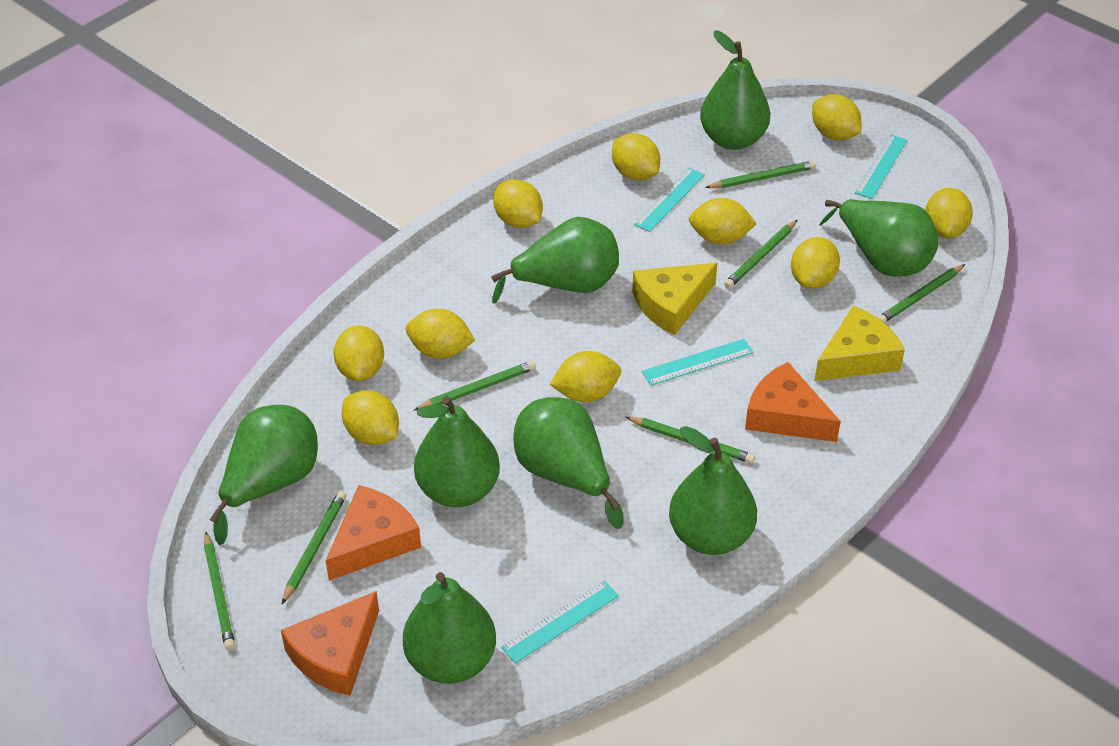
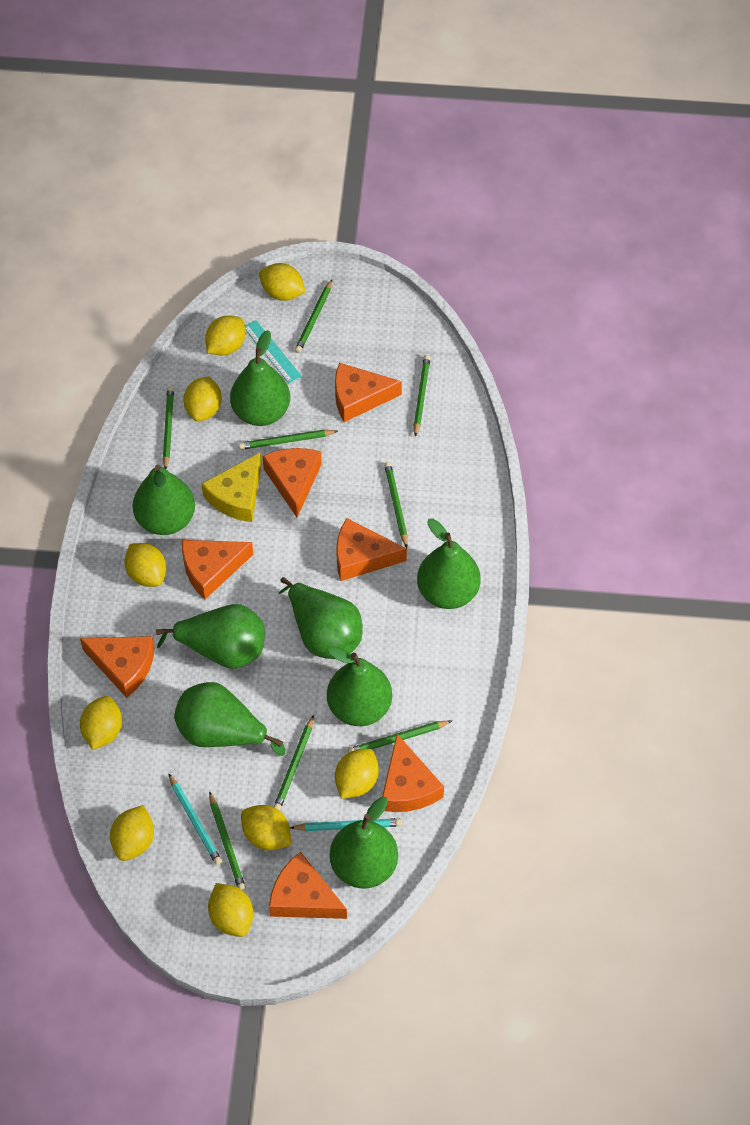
green pencil: [204,532,235,651] [282,491,346,604] [414,361,536,410] [625,416,755,464] [705,160,816,188] [724,220,797,289] [877,264,965,323] = 7 -> [163,386,174,469] [209,791,246,891] [239,430,338,450] [273,715,314,811] [295,280,332,353] [348,720,452,753] [384,462,408,548] [414,355,430,437] = 8
orange cheese: [281,591,379,696] [326,485,421,581] [745,362,841,442] = 3 -> [80,636,155,698] [182,540,253,599] [263,448,322,517] [269,851,347,919] [335,363,402,422] [336,518,407,581] [382,734,444,812] = 7
turquoise pencil: none = 0 -> [168,773,222,865] [290,818,402,831] = 2
turquoise ruler: [501,581,619,664] [634,168,705,232] [642,339,754,386] [855,134,907,199] = 4 -> [245,320,302,383] = 1
yellow cheese: [632,263,717,335] [814,305,905,381] = 2 -> [202,453,261,522] = 1
yellow lemon: [333,325,384,381] [342,390,399,445] [406,309,475,359] [493,179,543,228] [550,351,621,402] [612,133,660,180] [689,198,757,245] [791,237,840,288] [812,94,861,140] [925,188,973,238] = 10 -> [80,696,122,750] [110,805,154,861] [124,543,166,587] [183,376,222,421] [205,316,245,356] [208,883,253,937] [241,805,292,850] [259,263,306,301] [335,749,379,799] = 9

